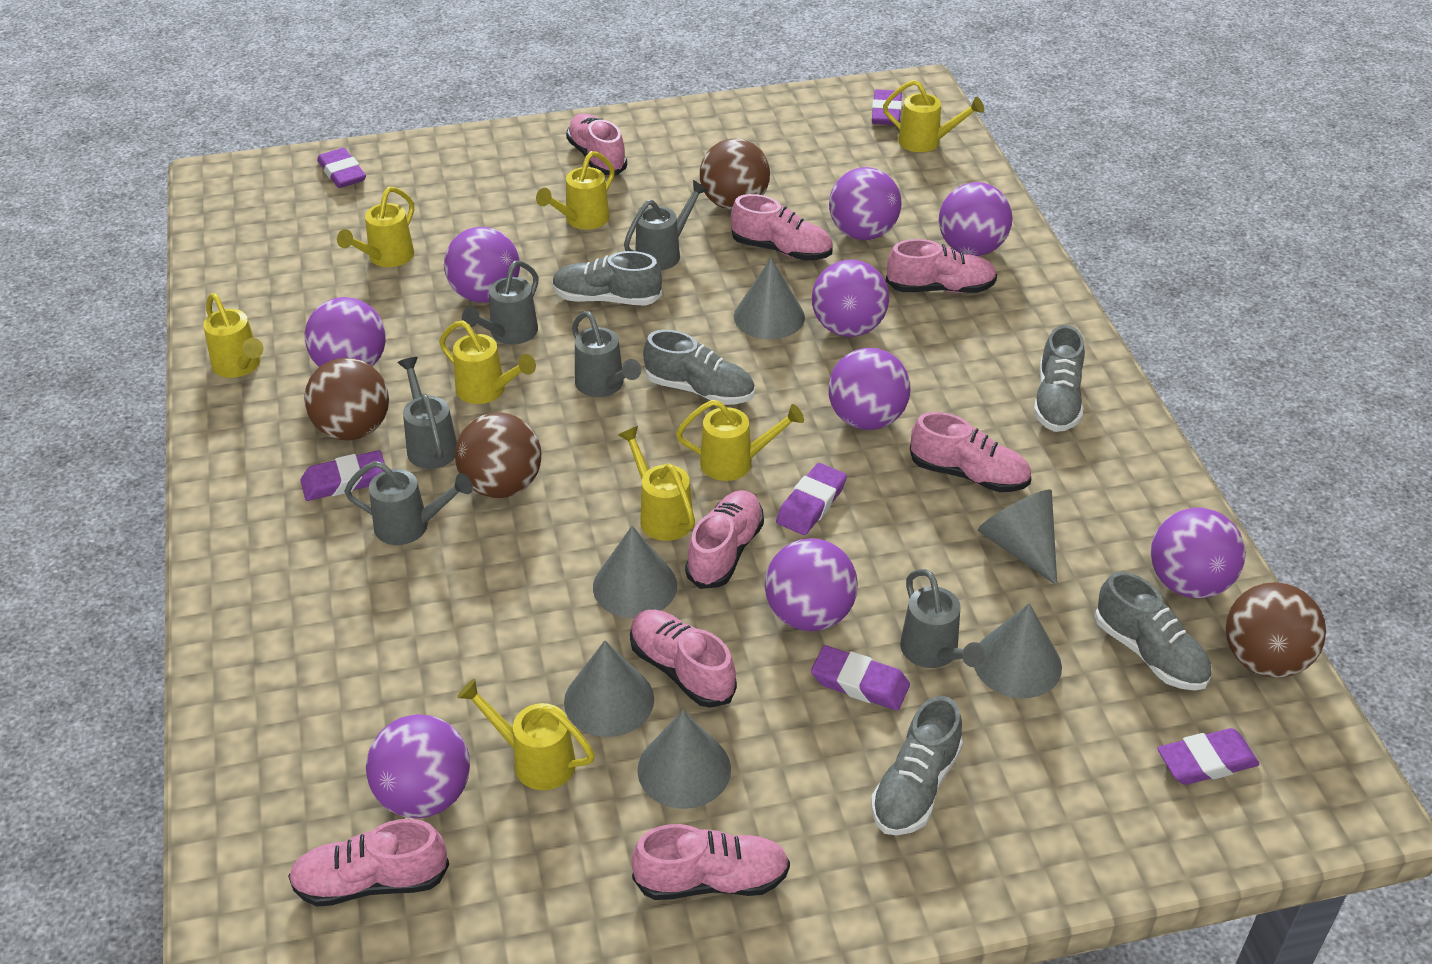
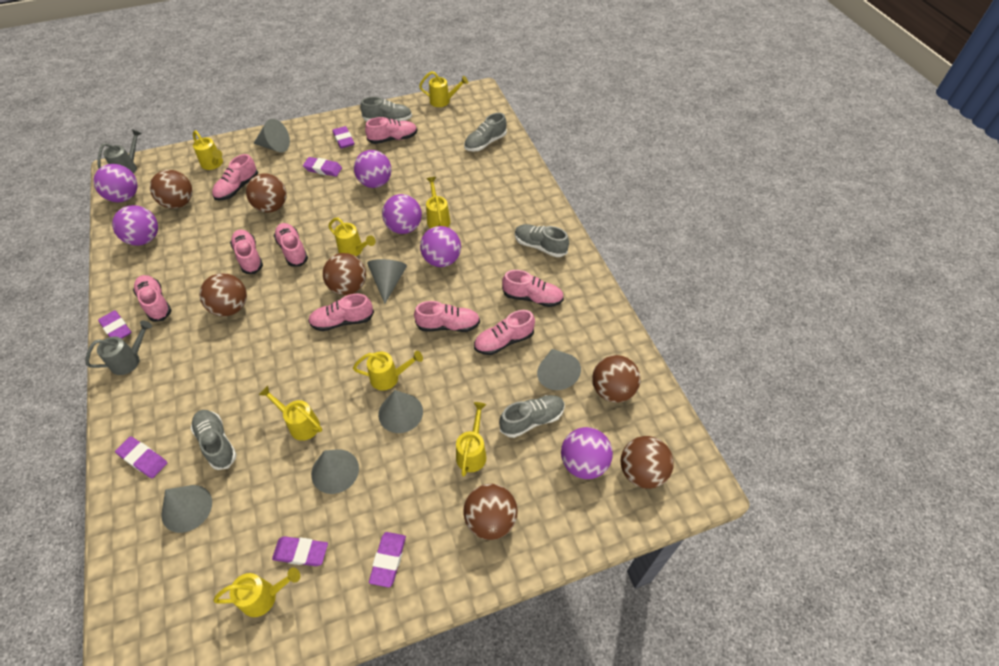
brown ball: [304,358,389,441] [455,412,541,498] [700,138,770,210] [1226,582,1326,678] = 4 -> [150,170,192,209] [199,273,247,317] [246,174,287,212] [323,253,366,295] [463,484,517,540] [592,355,641,403] [621,436,674,489] = 7
grey watering can: [344,461,473,545] [397,357,457,469] [462,261,538,345] [572,311,641,397] [624,180,708,270] [900,569,985,668] = 6 -> [85,321,152,375] [97,129,142,174] = 2
pink shoe: [288,819,449,907] [566,114,627,175] [630,610,737,708] [631,824,790,900] [685,490,764,589] [731,194,833,261] [886,239,997,293] [910,412,1031,492] = 8 -> [133,275,172,322] [212,154,258,200] [230,229,263,274] [274,223,308,267] [308,293,374,331] [365,117,417,144] [414,301,480,332] [474,310,535,355] [502,270,564,307] = 9
purple ball: [305,297,386,367] [366,714,470,818] [444,227,520,303] [765,538,858,631] [812,260,889,337] [828,348,911,430] [829,167,902,240] [939,182,1013,256] [1151,508,1246,598] = 9 -> [94,164,138,202] [112,205,158,246] [354,150,391,188] [382,194,422,234] [420,226,461,267] [561,427,613,479] = 6

